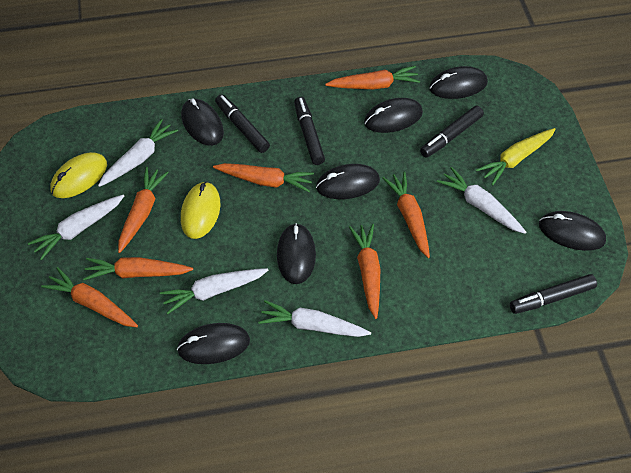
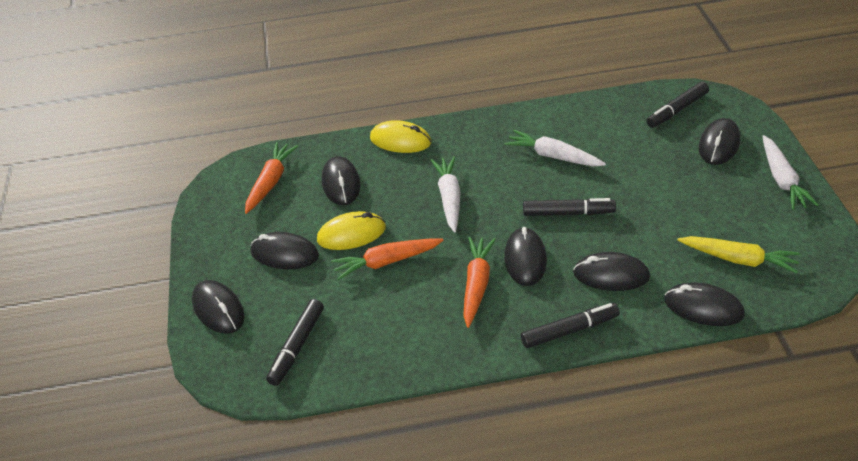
orange carrot: [41,267,138,327] [83,257,193,280] [118,167,169,253] [213,163,314,192] [325,66,420,89] [349,224,381,319] [382,172,430,258] = 7 -> [245,142,298,214] [331,238,444,280] [463,237,496,328] = 3
white carrot: [28,195,124,260] [98,119,178,187] [160,268,268,314] [258,300,371,337] [437,167,526,234] = 5 -> [431,156,461,232] [505,130,606,166] [762,135,819,210] = 3

